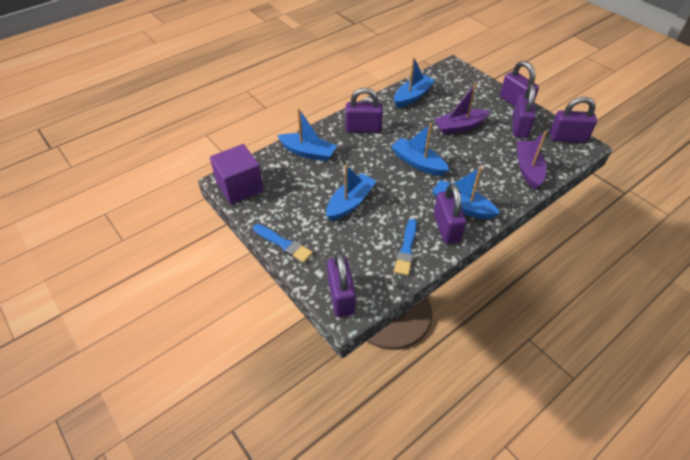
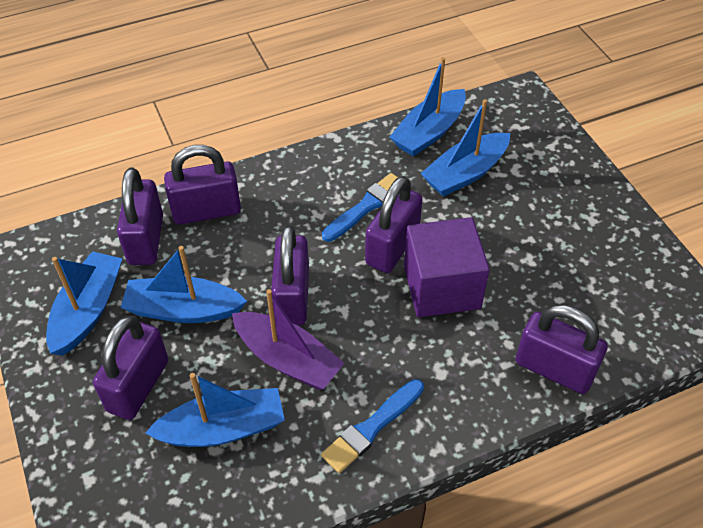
purple boat: [434,83,490,135] [517,131,547,189] = 2 -> [232,289,344,390] = 1

